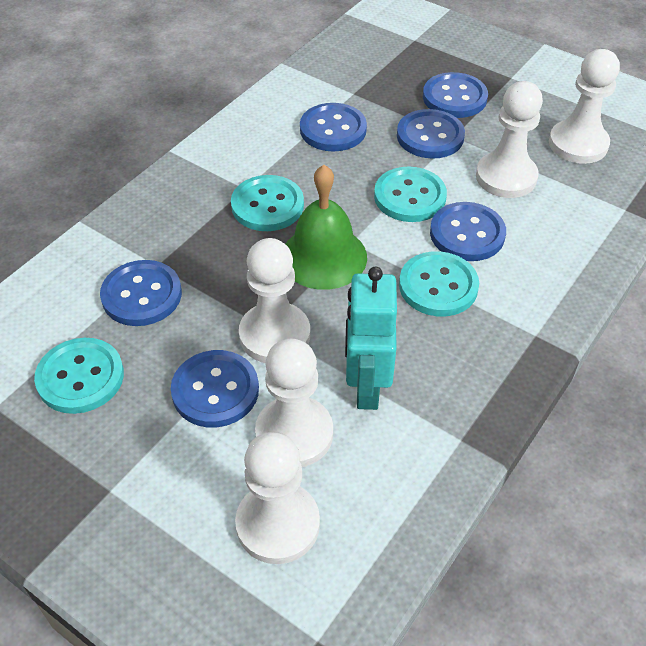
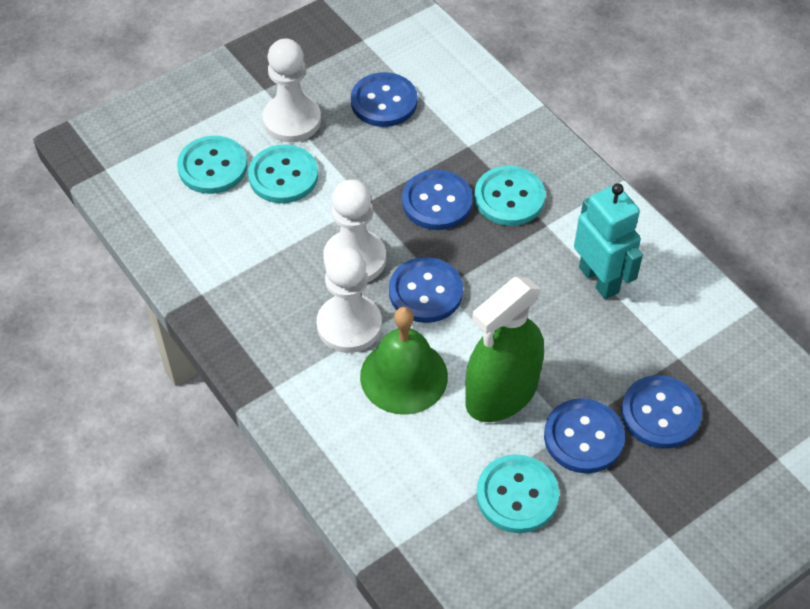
blue button: [100,260,182,326] [171,350,259,427] [300,103,367,151] [397,109,465,159] [423,72,488,118] [430,202,506,261] = 6 -> [351,72,417,127] [389,257,463,323] [402,170,473,230] [544,398,625,473] [621,375,702,449] = 5
green spray bottle: none = 0 -> [465,277,544,422] = 1
white pawn: [235,432,320,564] [239,238,310,363] [255,339,333,467] [476,81,543,198] [549,49,620,164] = 5 -> [263,38,321,142] [317,247,382,353] [323,179,386,282] = 3

